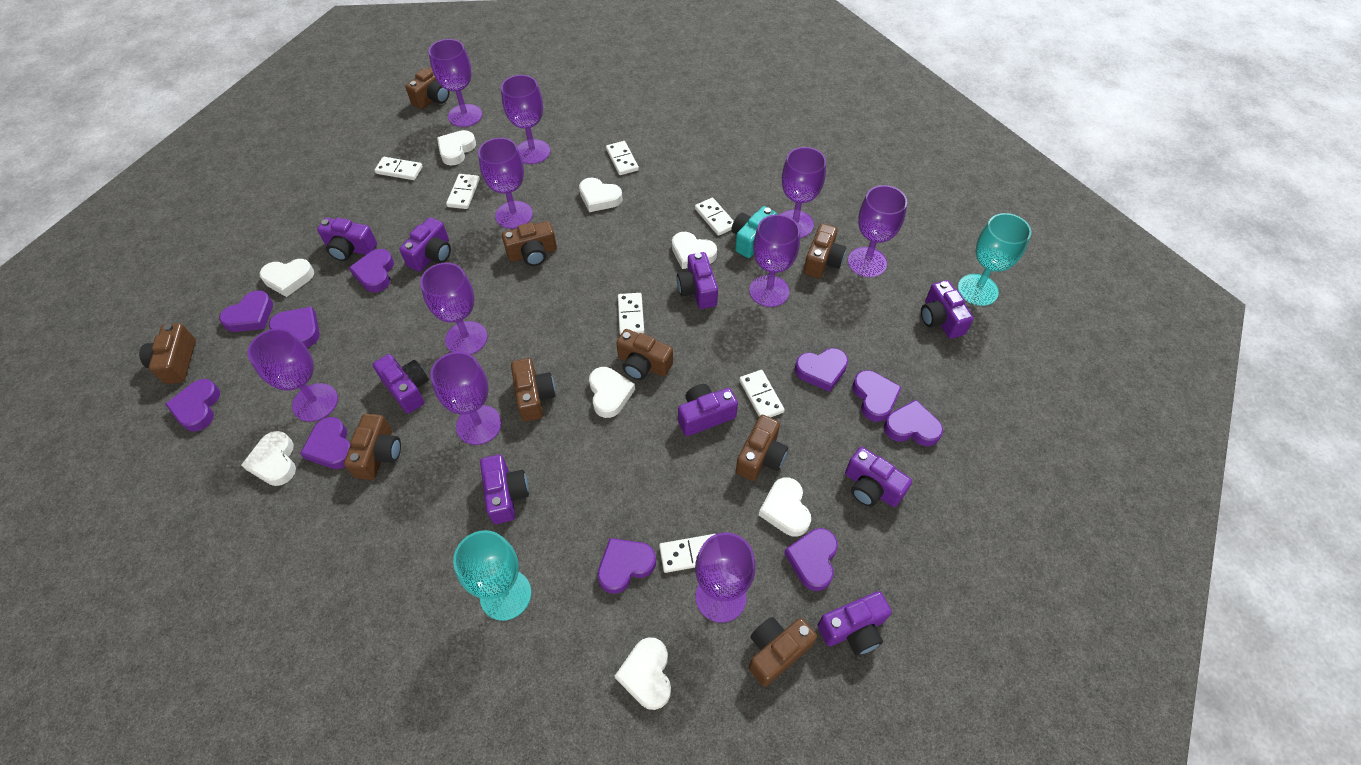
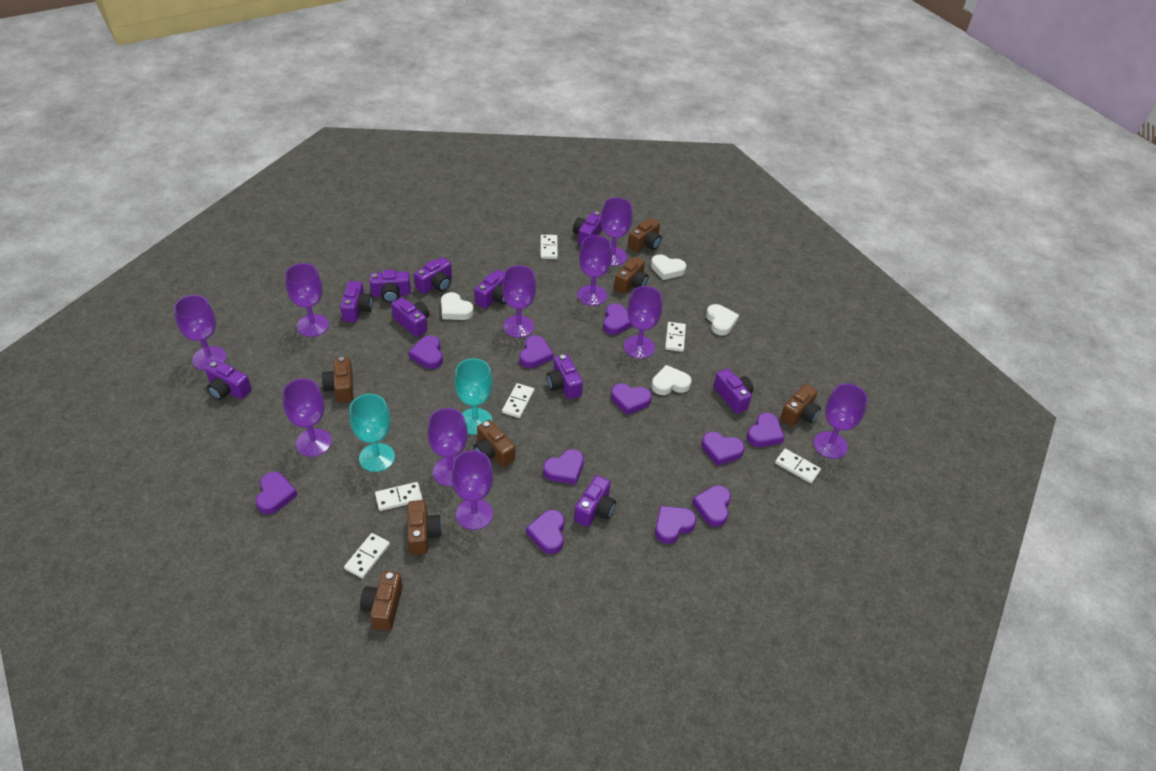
brown camera: [139,323,196,384] [344,413,401,480] [405,67,449,109] [502,221,557,266] [511,358,556,422] [616,329,673,380] [736,415,788,481] [749,617,817,687] [804,223,846,278] = 9 -> [322,357,353,403] [360,571,403,631] [408,500,442,555] [474,420,515,467] [614,256,649,294] [628,218,662,252] [780,384,821,427] = 7
purple camera: [317,218,377,261] [373,354,429,414] [399,217,451,272] [480,454,529,524] [677,252,718,309] [678,384,738,436] [818,591,892,656] [845,447,912,507] [921,280,974,339] = 9 -> [205,360,252,400] [340,281,373,322] [370,270,411,303] [391,297,429,337] [414,257,452,294] [475,270,506,309] [547,354,583,399] [573,211,603,246] [574,475,616,527] [713,369,753,414] = 10
purple heart: [165,379,220,432] [219,290,273,332] [269,307,320,348] [300,417,351,469] [349,249,394,293] [598,538,656,594] [784,528,838,591] [795,348,848,392] [852,370,902,422] [884,400,943,446] = 10 -> [256,472,298,514] [409,335,443,369] [519,335,554,368] [526,510,565,554] [543,449,584,485] [603,304,633,335] [611,383,652,415] [655,506,697,544] [692,485,731,527] [702,432,745,466] [747,413,785,447] = 11
turquoise camera: [731,206,777,258] = 1 -> none = 0
white domino: [374,157,423,180] [446,174,480,209] [606,141,639,175] [618,293,644,335] [659,534,715,573] [695,198,734,236] [739,370,785,418] = 7 -> [344,533,390,579] [375,482,423,511] [502,383,534,418] [541,235,558,259] [665,322,686,352] [775,449,821,483] = 6
white heart: [241,431,296,486] [259,259,314,297] [437,130,476,165] [579,177,623,212] [589,367,635,418] [615,637,671,710] [672,232,717,269] [759,477,811,536] = 8 -> [441,292,474,320] [651,254,686,280] [651,365,692,395] [706,304,739,335] = 4

